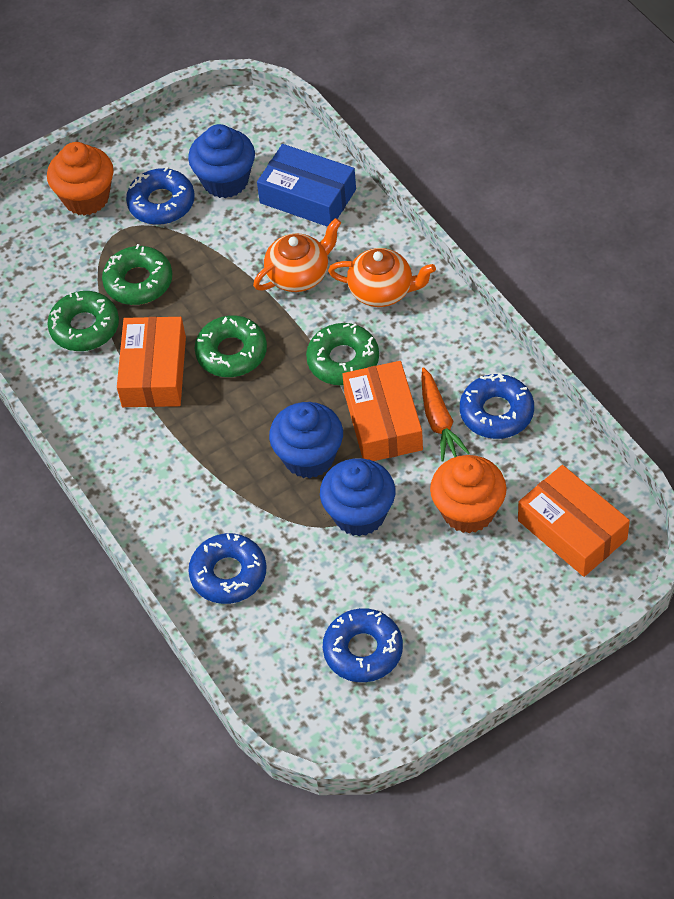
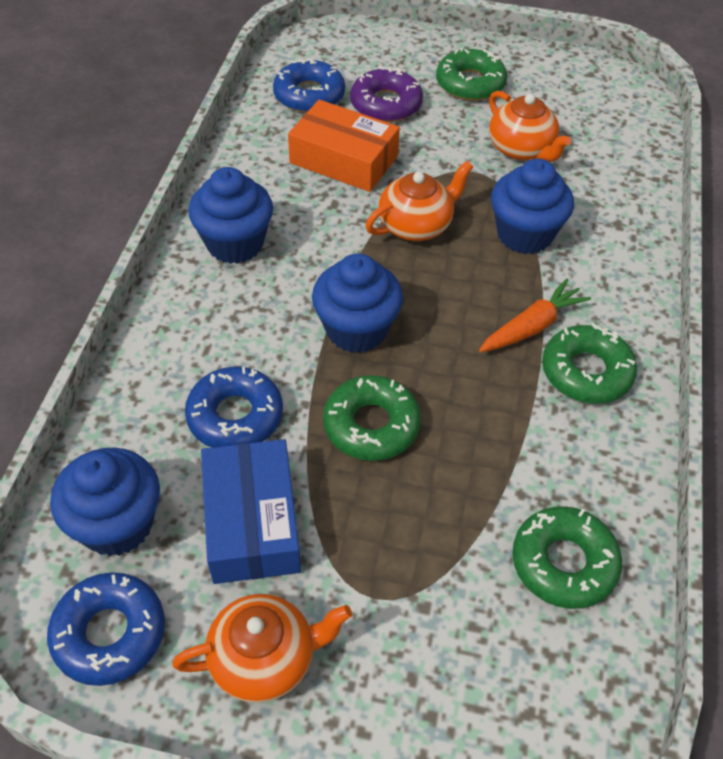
blue cupcake: [188,124,255,198] [269,402,343,478] [320,458,395,536] = 3 -> [50,448,160,556] [188,167,273,264] [312,254,403,353] [491,159,574,254] = 4
blue donut: [126,167,195,225] [188,533,267,604] [323,608,403,682] [460,373,534,439] = 4 -> [47,572,165,686] [185,367,283,448] [273,58,345,113] = 3
orange box: [117,317,186,407] [342,361,423,461] [518,465,630,577] = 3 -> [288,100,400,192] = 1
orange cupcake: [47,142,114,215] [430,455,507,533] = 2 -> none = 0
orange teapot: [253,218,341,292] [328,248,436,307] = 2 -> [172,594,352,703] [365,161,473,241] [489,91,571,162] = 3
purple donut: none = 0 -> [350,66,423,122] = 1

